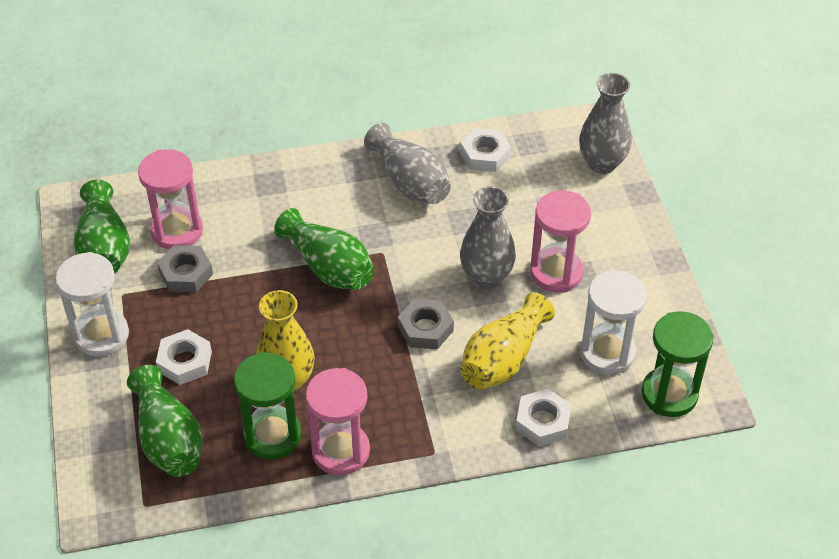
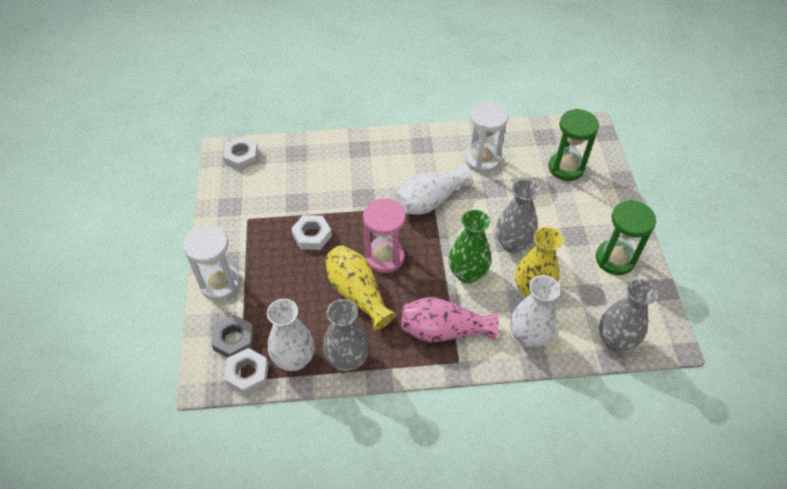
green vase: [74,180,130,273] [127,365,203,477] [274,208,374,290] = 3 -> [448,210,491,284] = 1
grey nut: [157,245,213,292] [398,299,454,349] = 2 -> [211,315,254,358] = 1
pink hourglass: [138,149,203,250] [306,368,370,475] [530,190,591,292] = 3 -> [363,198,406,273] = 1
pink vase: none = 0 -> [401,297,499,342] = 1
white vase: none = 0 -> [267,299,315,371] [394,164,473,215] [510,275,560,348] = 3

